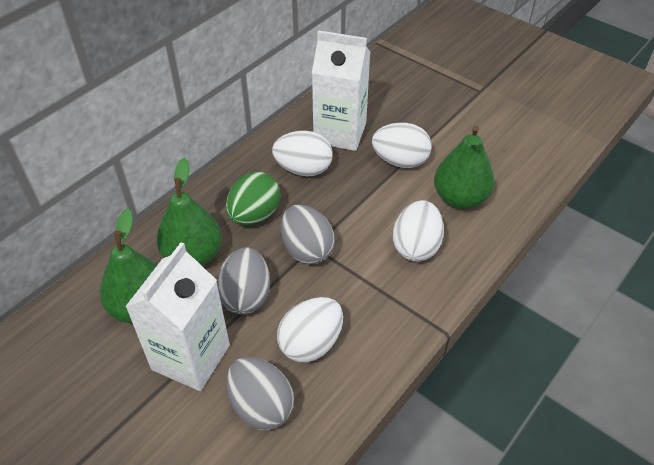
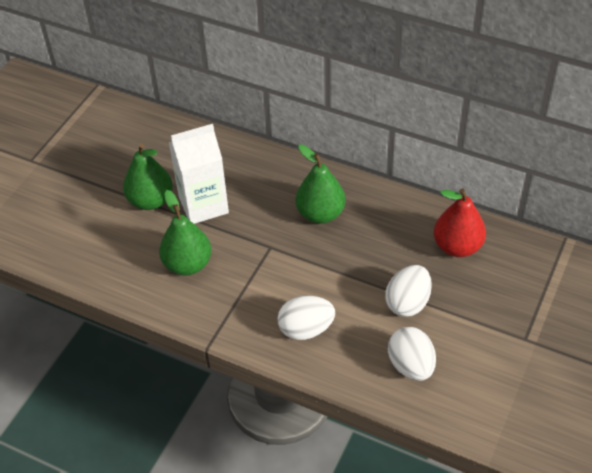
green egg: [226,172,280,225] = 1 -> none = 0
grey egg: [217,247,270,314] [226,357,294,430] [281,205,335,264] = 3 -> none = 0
red pear: none = 0 -> [434,188,486,257] = 1
white carton: [125,242,230,391] [312,30,370,151] = 2 -> [169,124,229,224] = 1
white egg: [272,131,333,176] [277,297,343,362] [372,123,432,168] [393,200,444,262] = 4 -> [278,295,335,340] [385,265,432,317] [388,327,436,381] = 3

